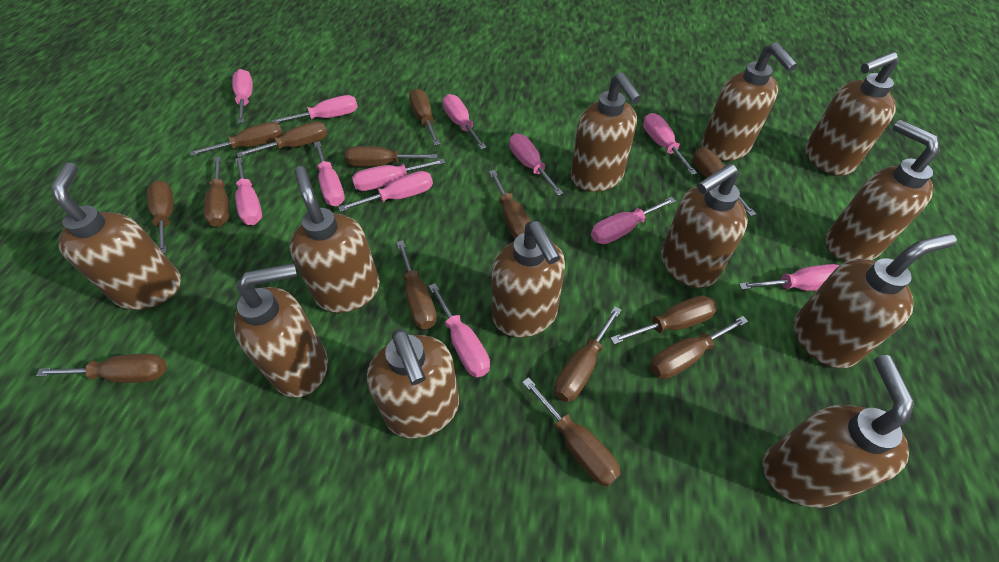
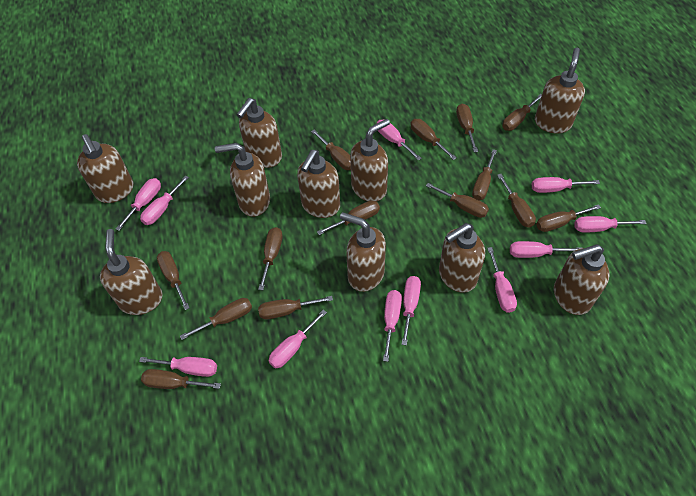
brown soap dispenser: [51,163,181,310] [234,263,328,397] [289,166,380,313] [367,329,459,438] [491,221,565,338] [571,72,641,192] [661,163,748,288] [701,42,798,161] [763,355,914,508] [794,234,957,368] [805,52,898,176] [825,120,940,261] = 12 -> [77,134,133,203] [100,229,163,315] [215,143,270,217] [236,98,282,168] [297,150,340,218] [340,212,386,292] [350,119,390,202] [439,223,485,293] [535,48,585,134] [554,244,610,315] = 10
pink screwdriver: [232,69,253,123] [235,157,262,225] [271,95,358,123] [314,141,345,206] [338,171,433,212] [352,158,445,191] [429,283,490,377] [442,94,486,149] [509,133,563,196] [591,197,676,244] [643,113,697,175] [739,264,839,291] = 12 -> [116,178,161,231] [139,357,217,377] [140,175,189,225] [269,310,327,369] [376,120,422,161] [383,290,402,362] [401,276,421,346] [487,247,517,313] [510,241,582,258] [532,177,600,193] [574,216,646,233] = 11

